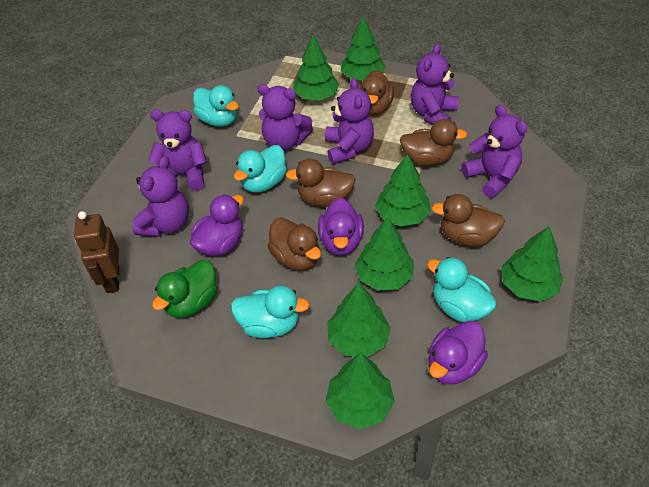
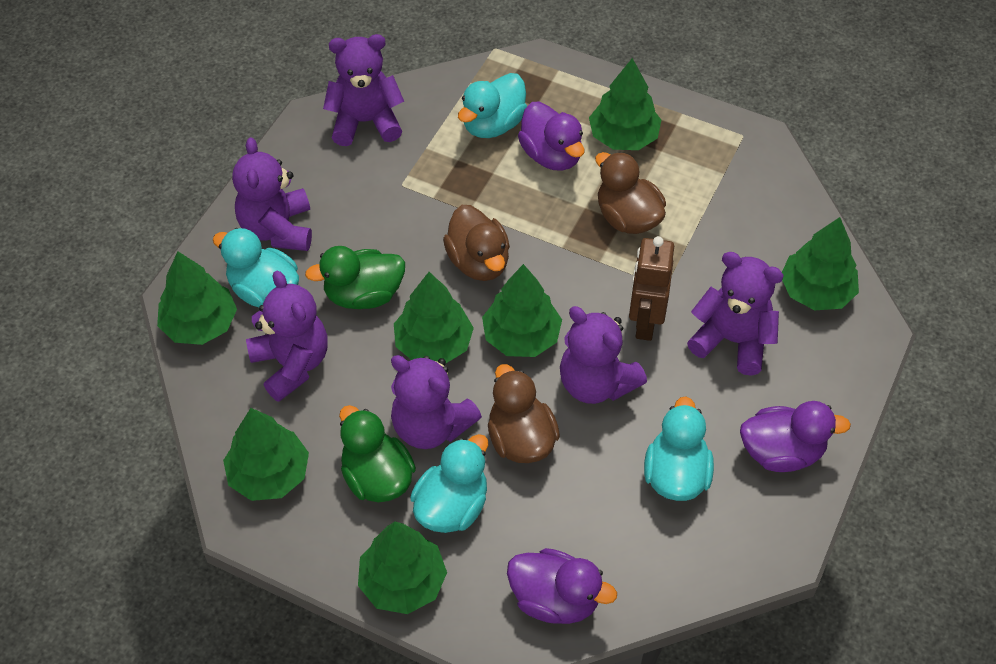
brown duck: [268,218,321,270] [286,159,356,207] [358,70,394,115] [400,119,467,166] [431,194,505,246] = 5 -> [443,205,510,281] [488,364,560,463] [595,152,666,234] = 3
green duck: [152,260,217,318] = 1 -> [305,246,405,309] [339,405,416,503] = 2

